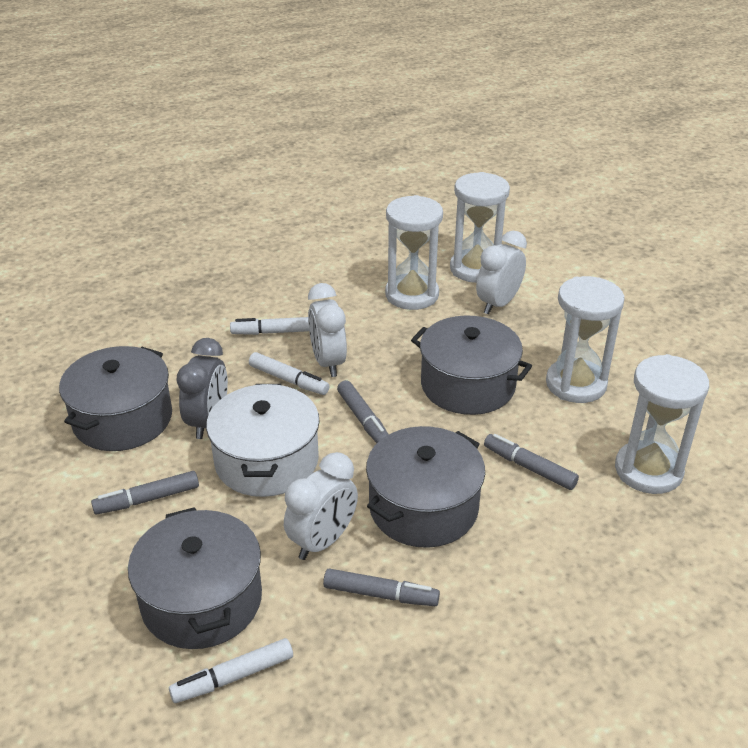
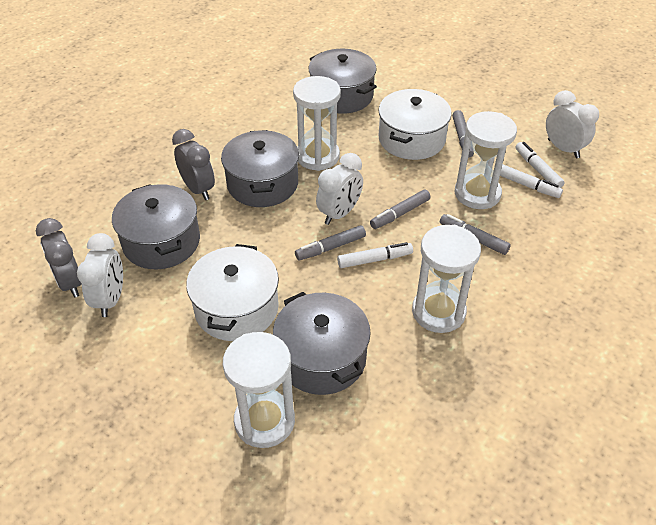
grey clock: [177,338,228,439] = 1 -> [36,218,82,298] [172,129,215,200] = 2
white pot: [206,384,320,497] = 1 -> [186,244,279,341] [378,89,452,160] = 2

